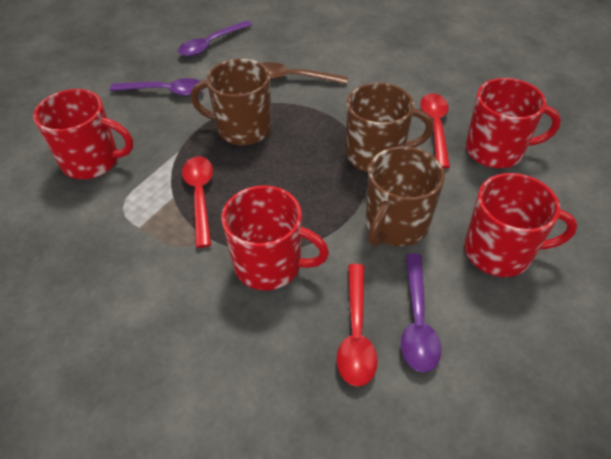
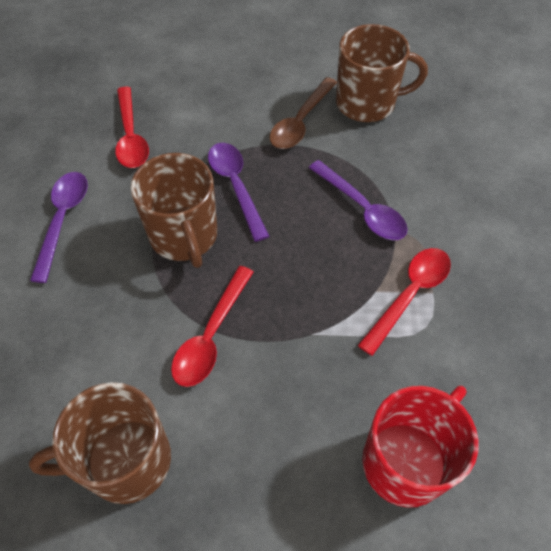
red mug: [33,89,133,179] [221,185,329,290] [464,173,577,277] [466,78,561,168] = 4 -> [362,386,478,508] = 1

